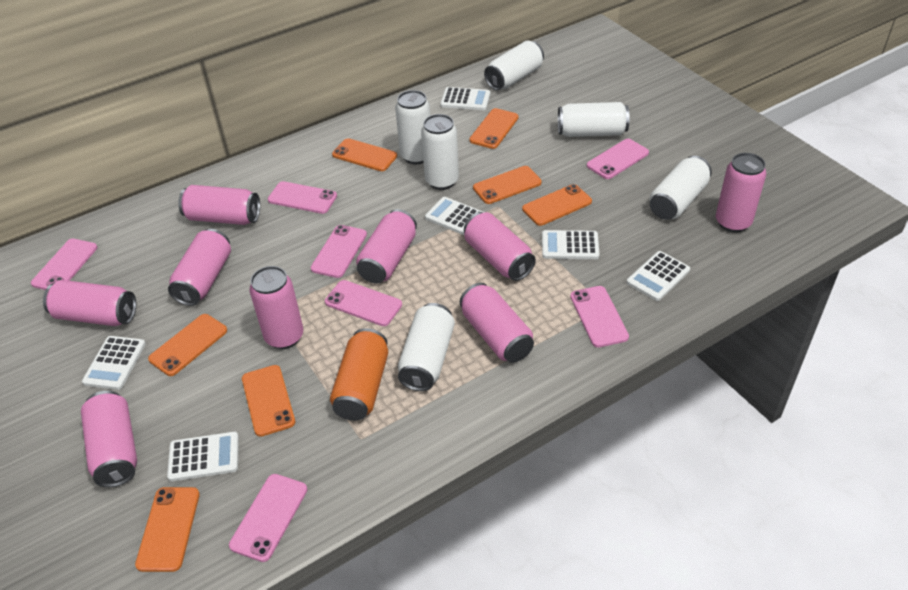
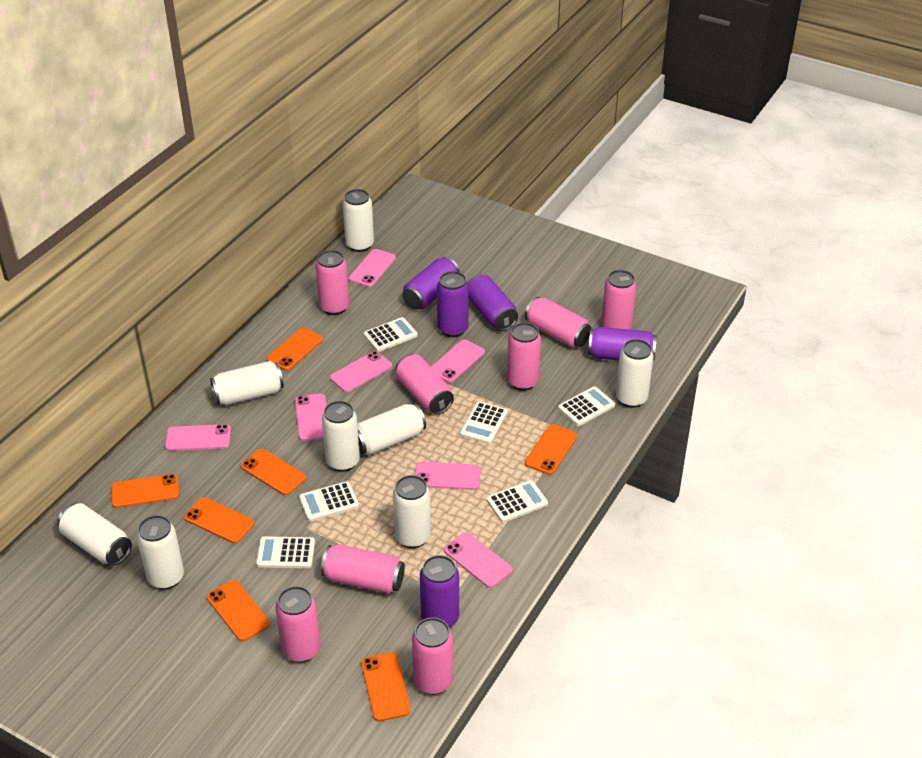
orange can: [330,328,388,421] = 1 -> none = 0
pink can: [43,280,136,326] [81,391,137,487] [168,229,231,306] [178,185,260,225] [250,266,303,349] [356,209,417,284] [460,283,534,363] [464,212,536,281] [716,153,766,233] = 9 -> [275,586,320,663] [316,250,349,315] [321,544,405,594] [396,354,454,414] [412,617,453,695] [507,323,541,391] [525,297,591,348] [601,270,636,330] = 8
purple can: none = 0 -> [402,257,460,309] [420,555,459,628] [437,271,469,337] [467,275,518,331] [588,327,657,360] = 5
white can: [395,90,430,164] [398,303,455,391] [421,114,459,190] [484,41,544,90] [558,102,630,137] [650,156,712,220] = 6 -> [57,503,132,566] [137,515,184,590] [210,361,284,405] [322,401,360,472] [343,189,374,252] [357,403,426,455] [393,475,431,548] [616,339,653,408] = 8

